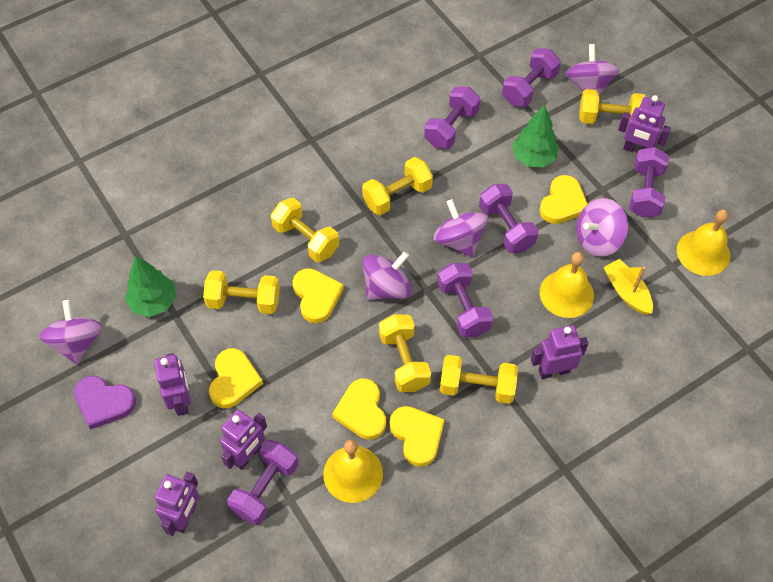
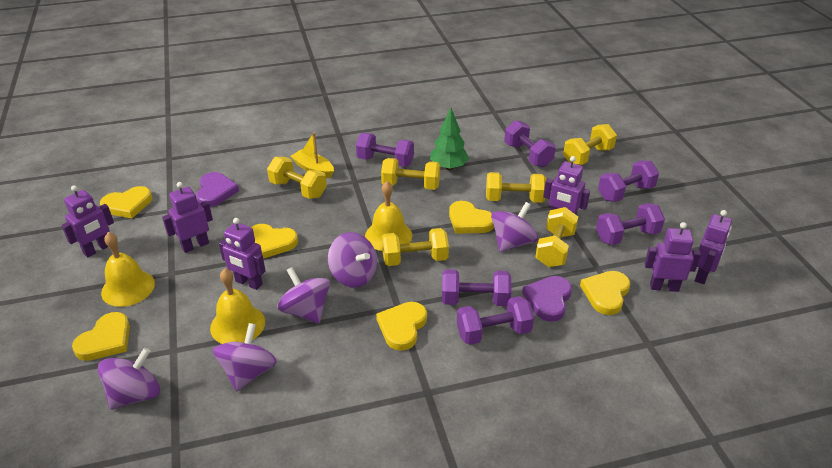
green tree: [125,256,176,317] [512,105,559,167] = 2 -> [430,108,469,170] = 1
purple heart: [74,376,136,429] = 1 -> [196,172,239,207] [522,276,572,322] = 2
purple robot: [154,353,191,416] [154,472,200,536] [220,409,267,470] [531,325,588,379] [618,95,671,152] = 5 -> [61,185,114,258] [162,182,213,253] [219,218,265,290] [543,156,590,215] [644,222,701,292] [695,210,732,284] = 6
yellow heart: [209,348,263,408] [292,268,344,323] [332,378,386,440] [390,406,445,467] [539,175,588,224] = 5 -> [72,312,130,361] [100,186,152,218] [251,224,298,259] [376,302,427,351] [449,201,494,234] [580,271,630,315] = 6

